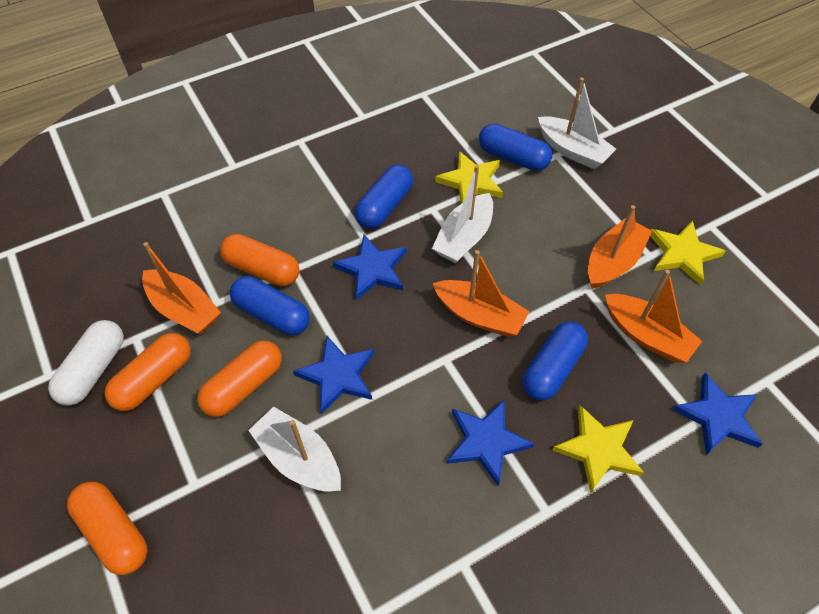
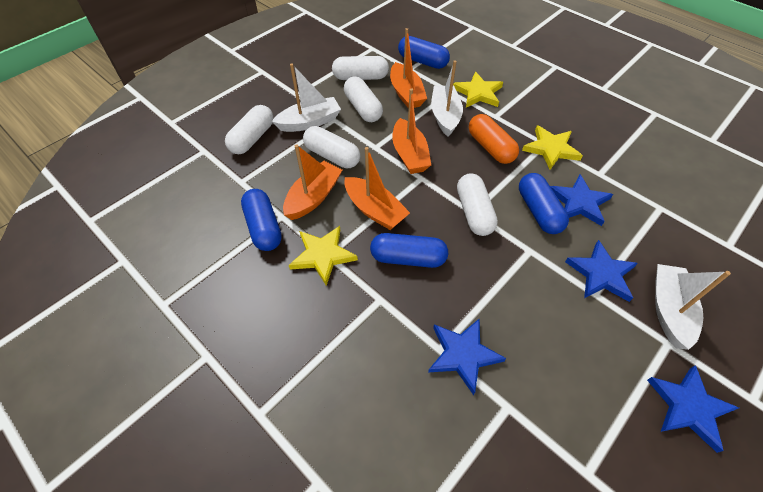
orange capsule: [67,482,147,575] [105,333,191,411] [197,340,282,417] [220,234,299,286] = 4 -> [469,114,519,164] = 1
white capsule: [48,320,124,406] = 1 -> [225,105,274,154] [303,126,360,168] [332,56,389,80] [344,76,383,122] [457,174,498,236] = 5

